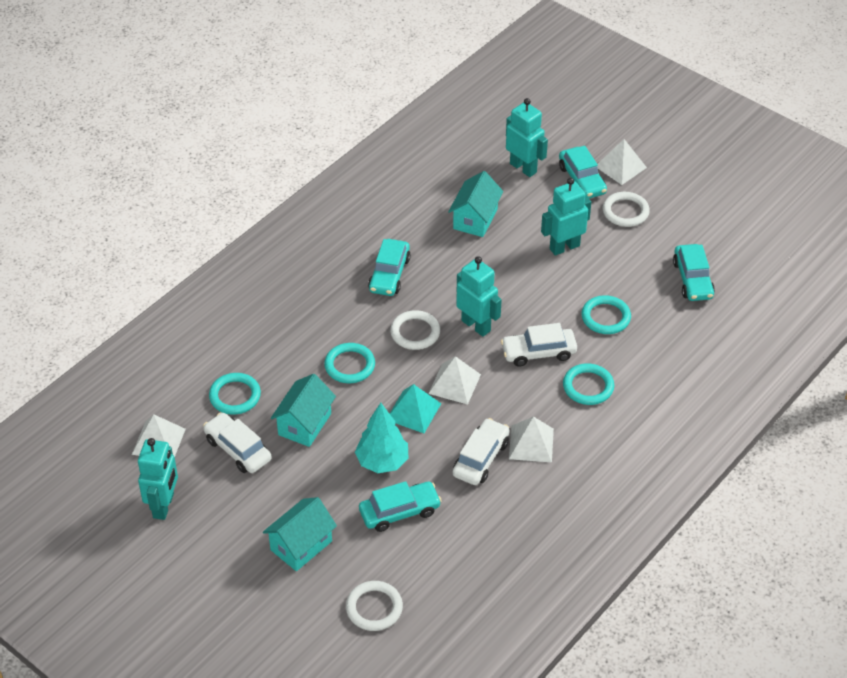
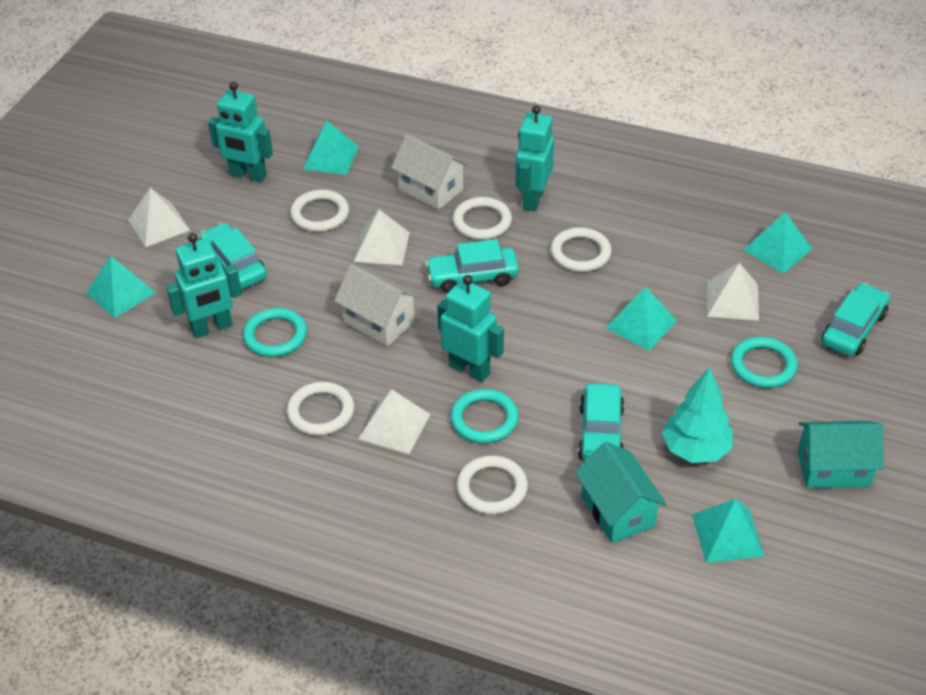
turquoise house: [263,497,337,571] [271,374,336,447] [448,171,504,237] = 3 -> [575,442,667,543] [798,421,883,488] = 2
turquoise pyramid: [390,384,441,433] = 1 -> [86,256,156,318] [303,121,359,175] [606,286,677,351] [692,499,765,563] [743,212,812,274] = 5
turquoise ring: [209,373,261,415] [324,343,375,383] [563,363,614,405] [581,295,631,334] = 4 -> [243,308,307,357] [450,389,518,444] [731,337,798,388] = 3
white car: [203,412,272,473] [453,418,509,485] [501,323,577,367] = 3 -> none = 0
white house: none = 0 -> [334,264,420,347] [391,134,469,210] = 2
white ring: [346,581,403,631] [390,310,440,350] [603,192,650,227] = 3 -> [287,382,354,436] [290,190,349,232] [453,197,512,240] [457,455,528,515] [550,227,612,272] = 5

